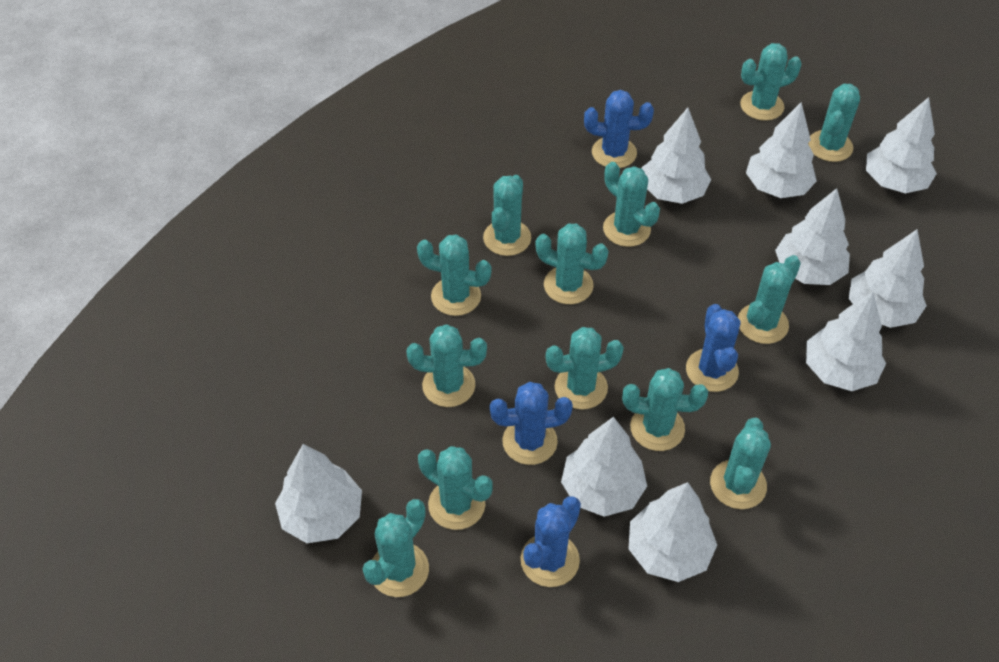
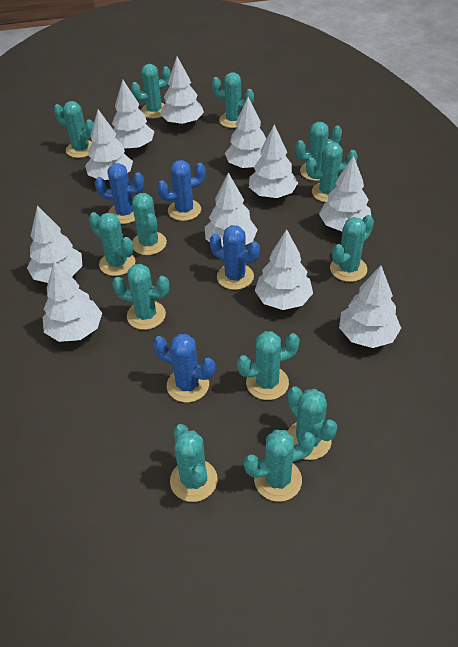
white tree: [275,444,362,543] [561,417,647,517] [629,482,717,582] [642,108,711,204] [746,102,817,198] [775,188,850,285] [806,292,886,391] [849,230,927,328] [866,97,937,193] = 9 -> [27,205,82,283] [43,261,102,342] [85,109,133,180] [112,80,154,150] [160,57,204,126] [205,172,258,247] [225,97,266,169] [249,124,298,198] [255,229,313,310] [319,155,371,231] [339,265,401,348] = 11

